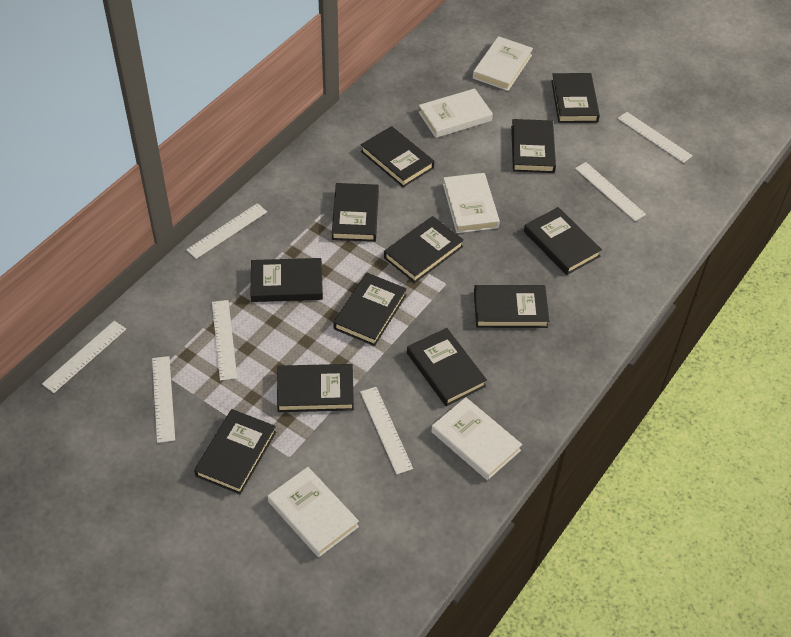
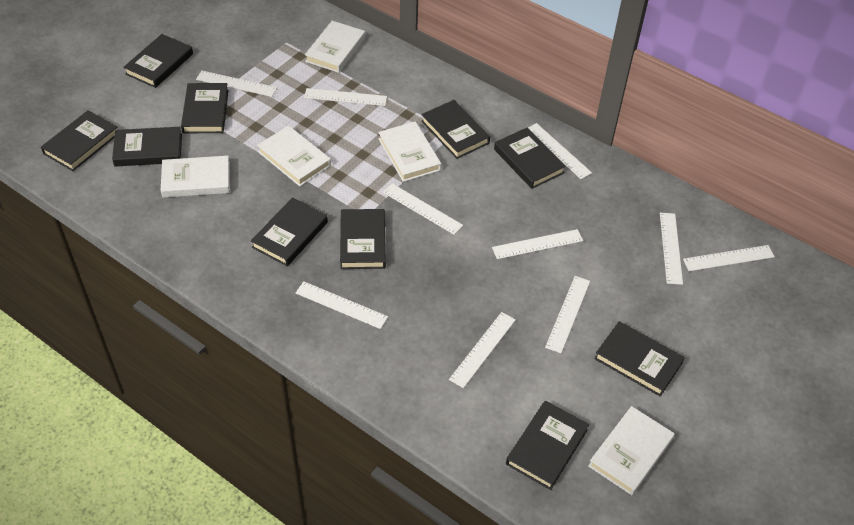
black book: [194,409,276,494] [250,258,323,302] [277,364,354,412] [332,183,379,242] [333,273,407,346] [361,126,434,187] [384,216,464,283] [407,328,487,406] [474,285,549,328] [511,119,556,173] [524,207,602,275] [551,73,600,123] = 12 -> [41,110,117,171] [112,127,182,167] [123,34,193,88] [181,83,228,133] [251,198,328,266] [340,209,386,269] [421,100,490,159] [494,127,566,189] [506,401,589,490] [594,321,685,397] = 10
white ruler: [42,321,126,393] [152,356,175,443] [186,203,267,259] [212,300,237,381] [360,387,413,475] [575,162,646,221] [618,112,693,163] = 7 -> [196,71,277,97] [296,281,388,329] [304,88,387,106] [383,183,463,235] [449,312,516,388] [492,229,583,259] [528,123,592,179] [545,276,590,353] [660,213,683,285] [683,245,775,271] = 10

